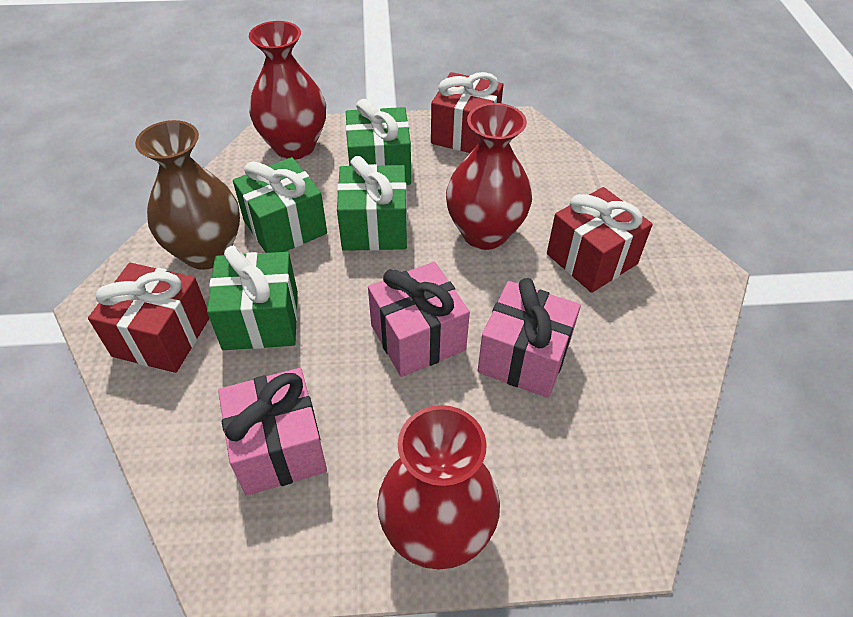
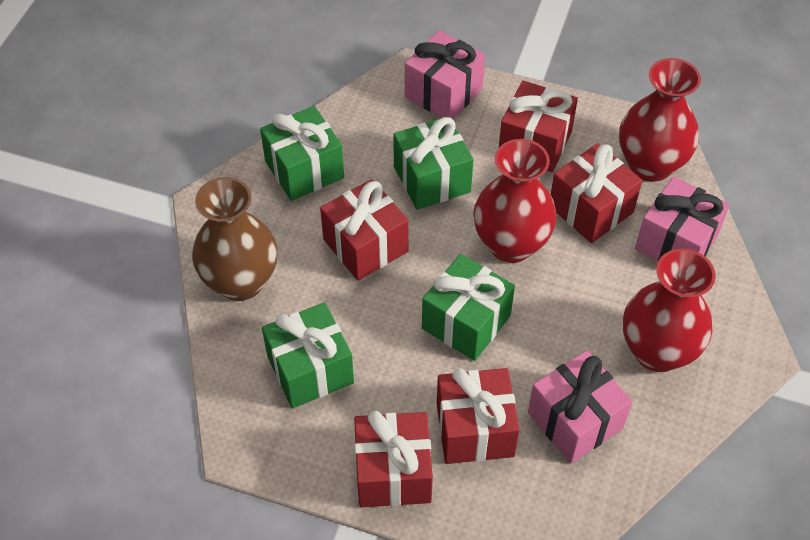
red gift: [88,263,210,373] [431,72,503,153] [547,187,653,293] = 3 -> [320,179,409,281] [354,411,433,507] [437,368,520,464] [499,81,578,172] [551,143,642,243] = 5

